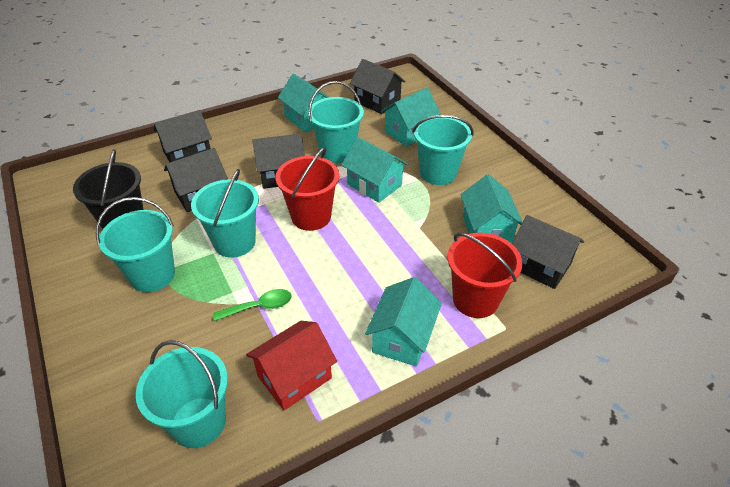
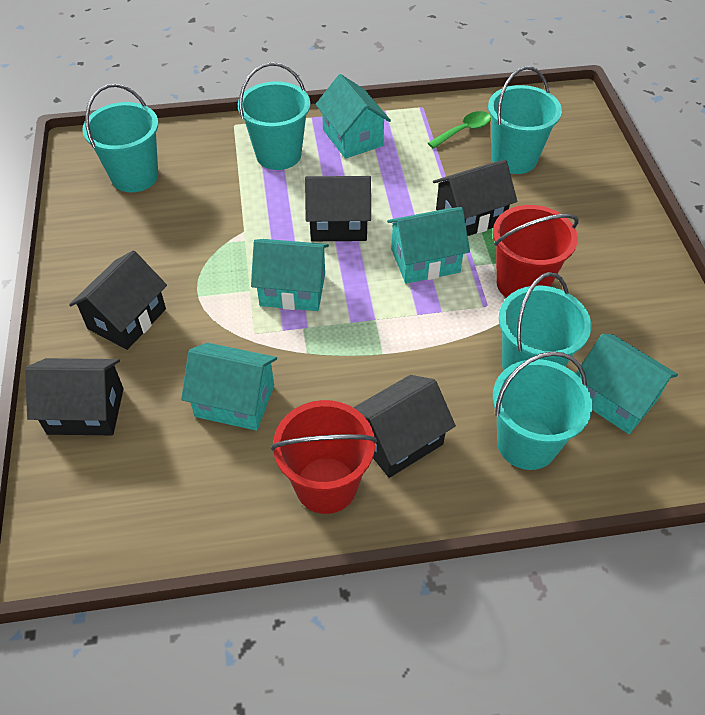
black bucket: [73,149,144,229] = 1 -> none = 0
red house: [246,321,337,411] = 1 -> none = 0

